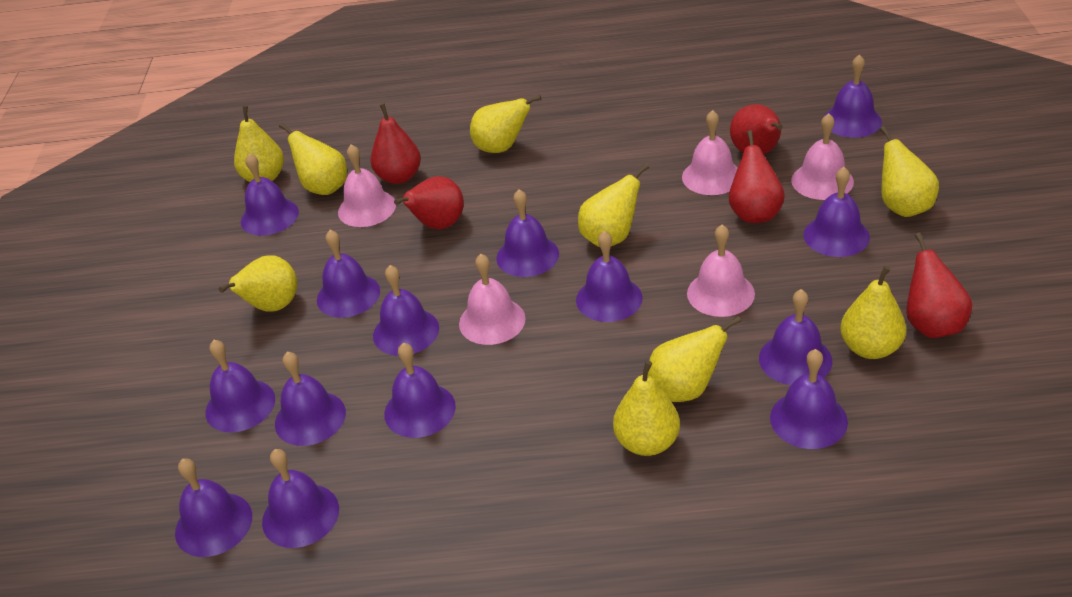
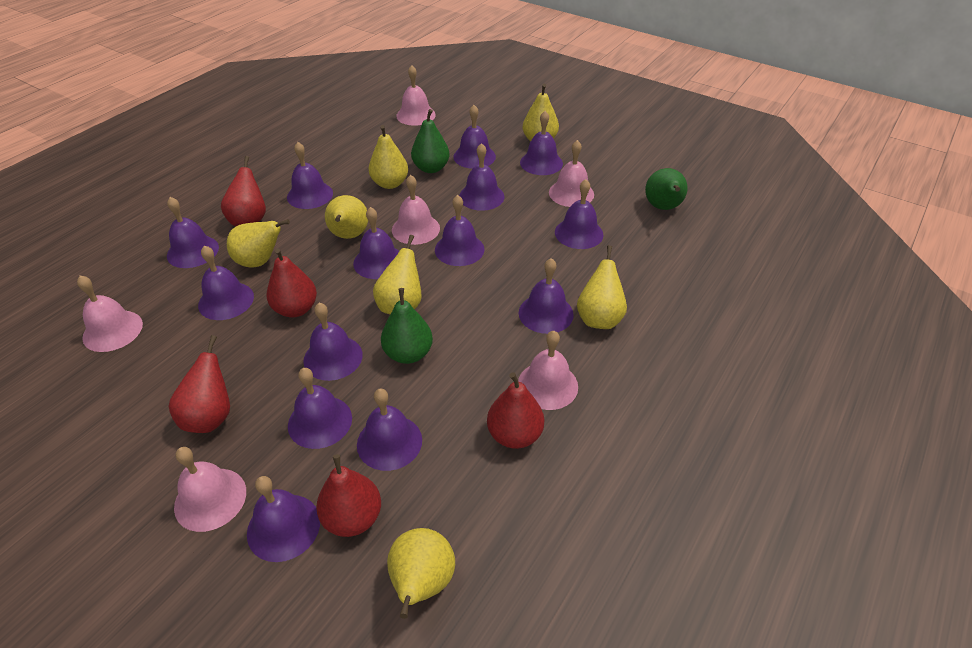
green pear: none = 0 -> [381,288,433,364] [411,109,450,173] [645,168,688,210] = 3
pink bell: [338,144,396,227] [459,254,526,345] [682,110,738,195] [687,225,755,317] [791,113,854,200] = 5 -> [77,276,143,352] [174,447,246,532] [392,175,440,245] [396,65,436,126] [518,331,578,410] [549,140,594,207] = 6
yellow pear: [219,255,297,312] [234,106,284,182] [279,123,347,195] [470,95,541,153] [578,164,649,247] [613,361,680,456] [648,316,742,402] [840,266,906,359] [880,126,939,217] = 9 -> [227,219,290,268] [325,195,368,239] [369,125,408,189] [373,235,422,314] [387,528,455,619] [523,84,559,142] [577,245,627,329] = 7

